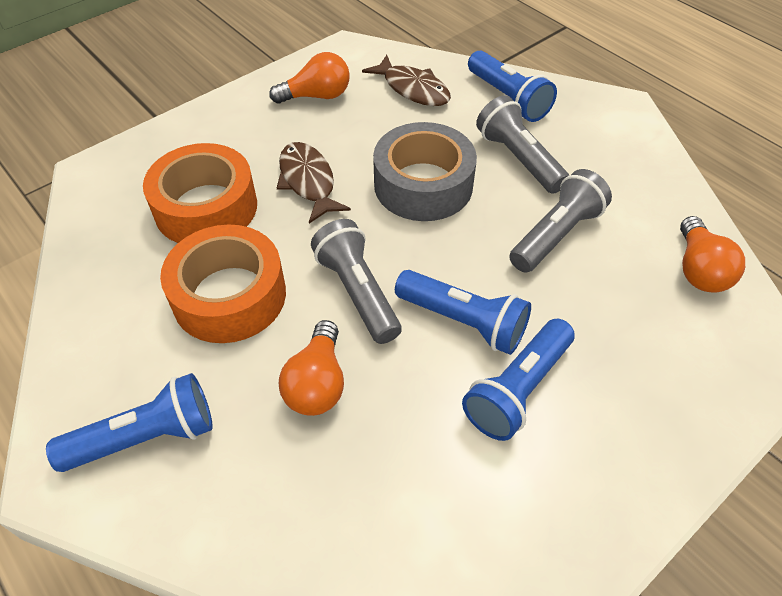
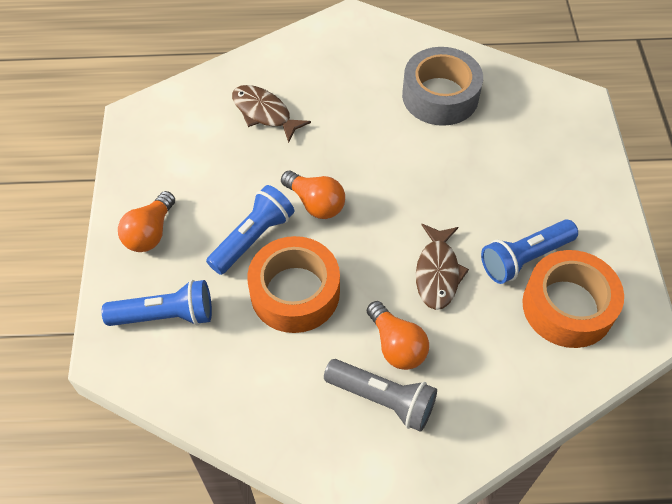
blue flashlight: [46,373,213,472] [395,270,531,355] [462,319,575,441] [468,51,557,122] = 4 -> [102,280,212,326] [206,185,294,275] [481,220,578,284] = 3
grey flashlight: [311,219,402,344] [476,95,569,194] [509,169,612,273] = 3 -> [324,359,437,432] = 1

